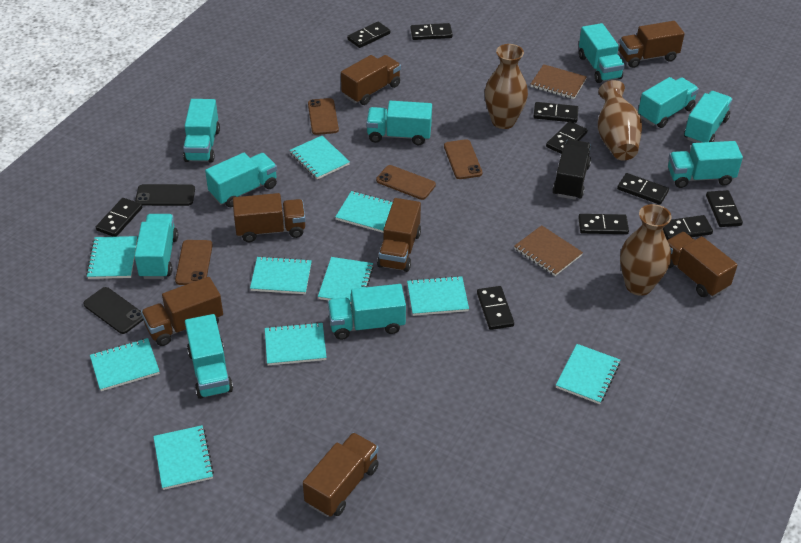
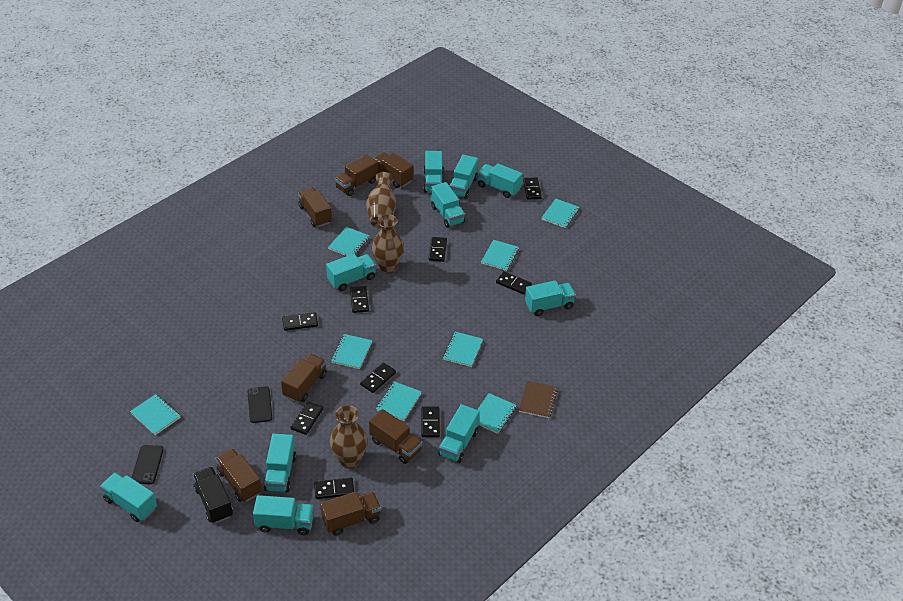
black domino: [96,198,142,237] [347,22,390,48] [410,23,453,40] [477,286,514,330] [533,102,578,123] [546,121,588,154] [578,214,629,234] [617,173,669,205] [663,215,713,240] [706,190,743,227] = 10 -> [282,312,318,331] [291,401,323,435] [314,478,354,499] [350,286,369,313] [360,362,396,393] [421,406,440,437] [428,237,447,262] [496,271,532,294] [523,177,542,199] = 9
brown notebook: [514,225,583,276] [531,64,587,99] = 2 -> [519,381,558,418] = 1
brown phone: [175,240,213,285] [308,98,339,135] [376,165,436,200] [444,139,482,179] = 4 -> none = 0
turquoise notebook: [86,236,137,279] [90,338,160,391] [153,425,214,490] [250,256,312,294] [265,322,327,365] [290,136,350,180] [318,257,374,304] [335,191,393,233] [407,276,469,316] [556,344,620,404] = 10 -> [130,394,181,435] [328,227,369,256] [331,334,372,369] [376,381,422,421] [443,332,483,367] [477,393,516,434] [481,240,519,271] [541,199,579,228] = 8

